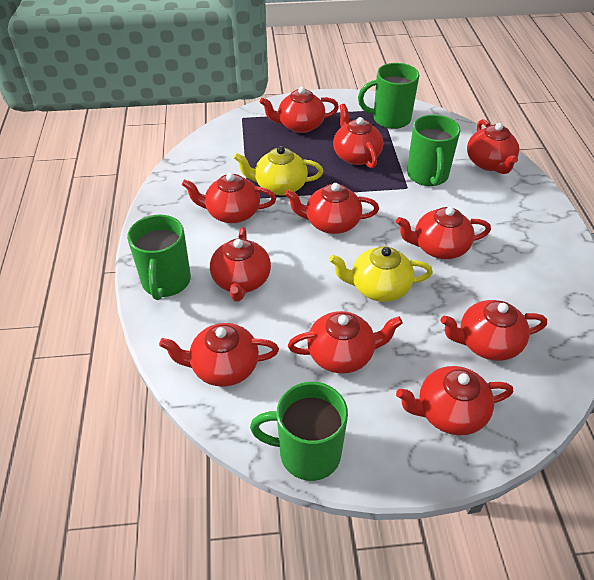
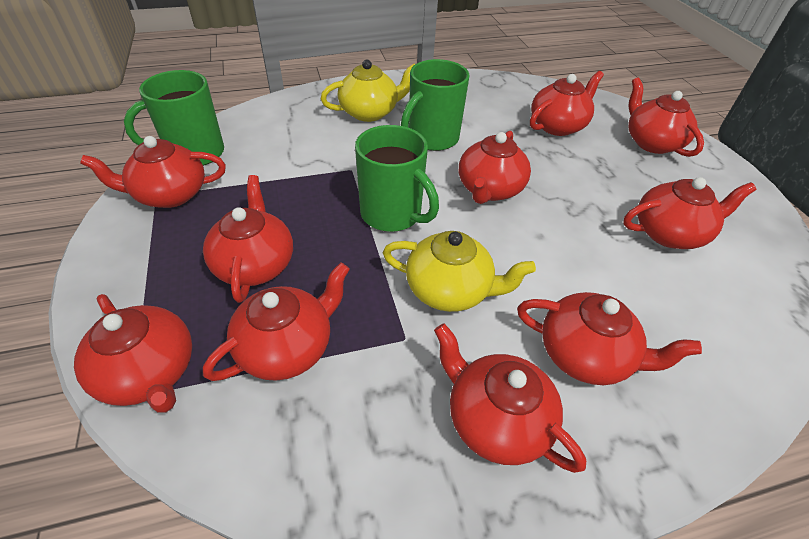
green mug: [127,215,191,300] [250,382,348,481] [358,63,419,129] [407,114,460,186] = 4 -> [124,70,224,166] [355,125,439,232] [401,59,470,151] = 3
red teapot: [159,323,279,387] [182,173,276,223] [210,227,271,302] [260,87,339,133] [285,183,379,234] [288,311,403,373] [333,104,383,168] [396,207,491,259] [396,366,513,435] [440,300,547,361] [467,119,519,174] = 11 -> [74,294,192,413] [80,136,226,208] [203,175,293,303] [203,262,350,381] [434,323,586,473] [459,131,531,204] [517,292,702,385] [530,71,604,136] [623,177,756,249] [628,77,704,157] = 10

